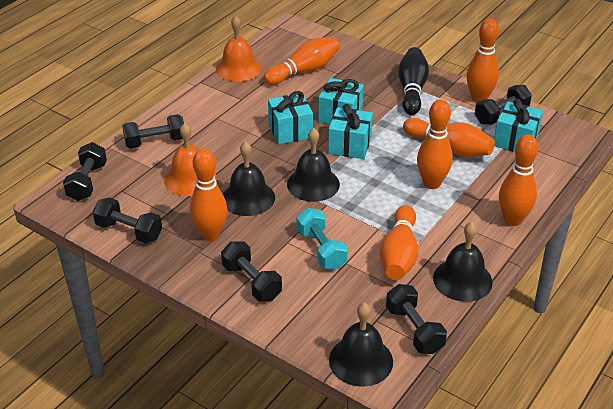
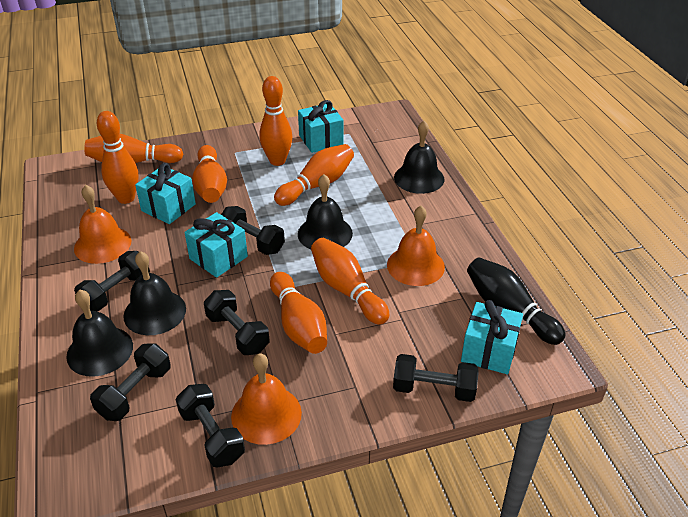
orange bell: [164,123,217,196] [216,16,261,82] = 2 -> [74,185,132,264] [231,353,302,445] [387,206,445,286] = 3
turquoise dumbbell: [296,208,348,270] = 1 -> none = 0

